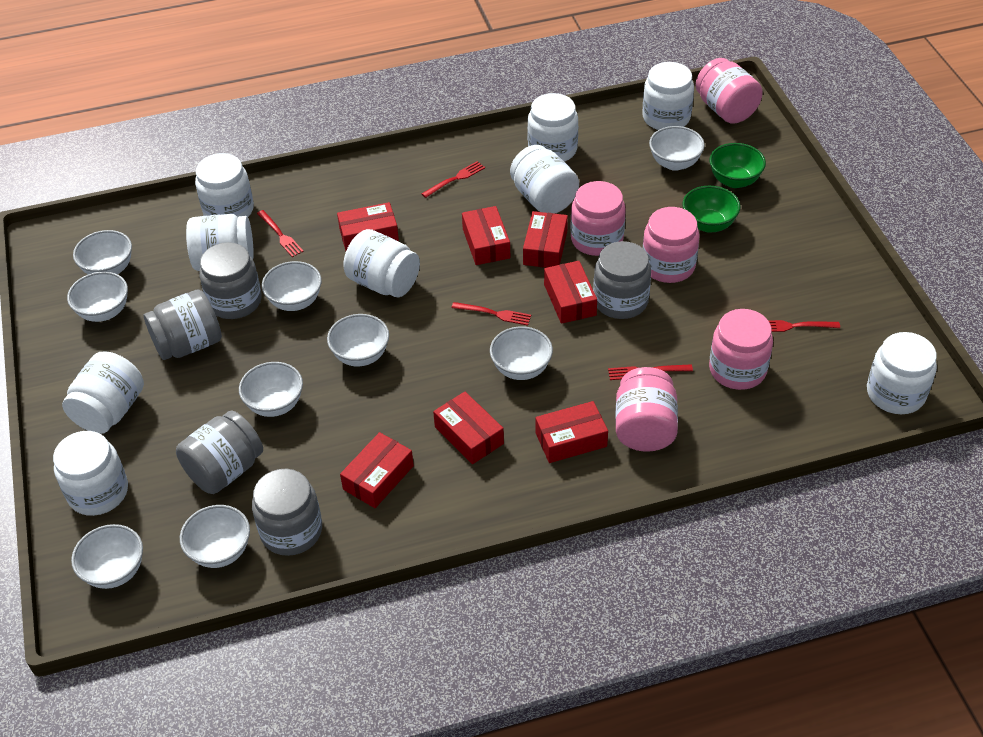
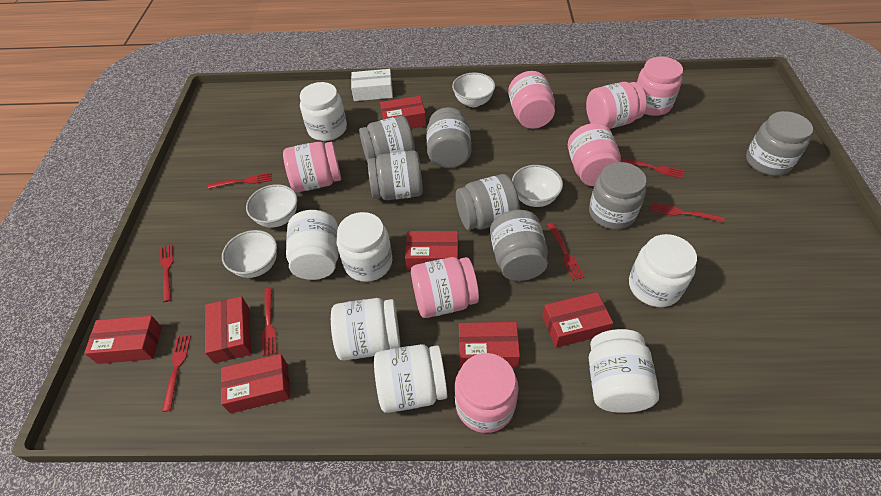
green bowl: [682,186,740,233] [710,143,766,188] = 2 -> none = 0
grey jar: [144,289,222,360] [176,411,263,494] [199,242,262,319] [252,469,322,556] [593,241,651,319] = 5 -> [359,116,415,163] [368,151,423,200] [427,107,471,168] [456,174,520,230] [490,210,548,281] [589,162,646,229] [746,111,813,176] = 7
pink jar: [570,181,626,256] [615,367,678,452] [643,207,699,283] [696,58,763,124] [709,309,773,390] = 5 -> [283,141,341,192] [411,257,479,318] [455,353,519,433] [508,71,555,129] [568,123,621,186] [586,82,647,129] [637,57,683,116] = 7
red fork: [257,210,304,257] [422,161,485,198] [451,302,531,326] [608,364,693,380] [768,320,840,332] = 5 -> [160,244,173,302] [162,335,191,412] [208,173,272,189] [262,288,277,356] [547,223,585,280] [621,158,685,178] [652,203,724,223] = 7
white bowl: [67,272,128,322] [71,524,143,589] [73,230,132,274] [180,505,250,568] [239,362,303,417] [262,261,322,311] [327,314,389,367] [490,326,553,380] [649,126,705,171] = 9 -> [222,230,277,278] [246,184,297,228] [452,72,495,107] [512,165,563,207] = 4
white box: none = 0 -> [351,69,393,101] = 1
white jar: [53,431,128,516] [62,352,144,434] [186,214,254,271] [195,153,254,217] [343,229,420,297] [510,145,579,214] [527,93,578,162] [642,62,694,130] [867,332,937,414] = 9 -> [286,210,339,280] [300,82,347,141] [331,298,400,360] [337,212,392,282] [374,344,448,413] [589,329,659,413] [629,234,697,307] = 7

